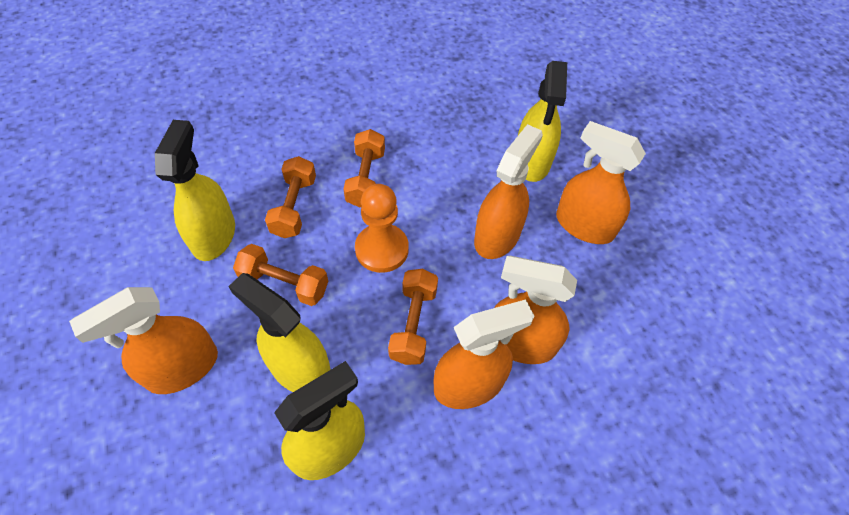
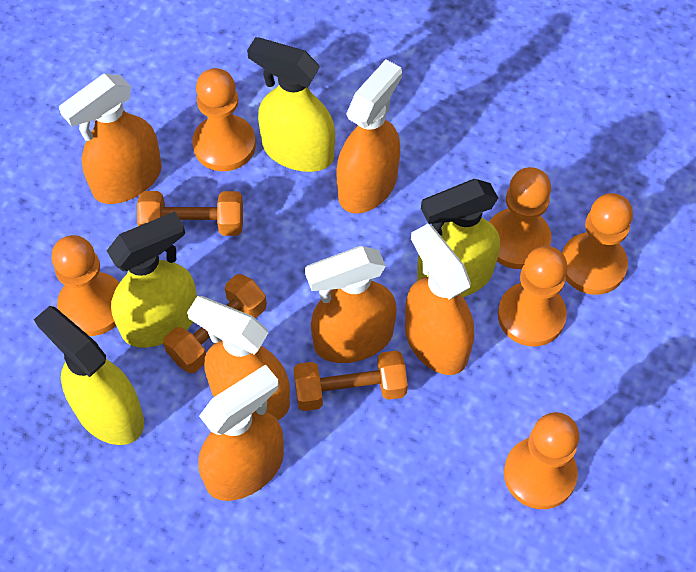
orange dumbbell: [233,244,328,306] [265,156,316,238] [343,129,385,207] [388,269,438,365] = 4 -> [137,191,243,236] [163,274,267,373] [293,351,408,411] = 3
orange pawn: [355,184,409,273] = 1 -> [51,235,119,336] [192,68,256,171] [490,167,552,269] [498,246,568,346] [504,412,579,509] [562,193,633,295] = 6
orange spray bottle: [69,287,218,394] [433,299,534,409] [474,124,543,259] [494,256,577,364] [556,121,646,244] = 5 -> [59,74,162,204] [187,296,290,420] [198,364,284,501] [305,246,397,363] [337,60,402,214] [405,224,474,375] = 6

